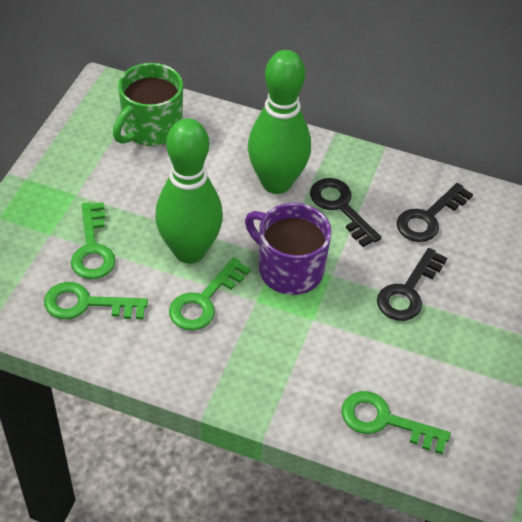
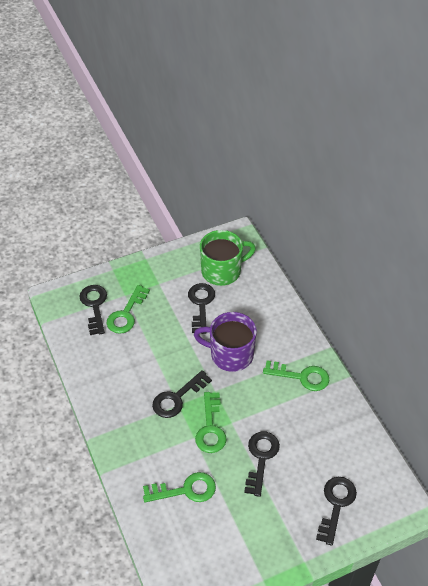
black key: [310,178,381,247] [377,248,447,321] [397,183,473,242] = 3 -> [79,285,107,335] [152,370,212,418] [188,283,215,334] [244,431,280,497] [316,477,357,546] = 5
green bowling pin: [155,118,223,264] [248,50,311,194] = 2 -> none = 0

